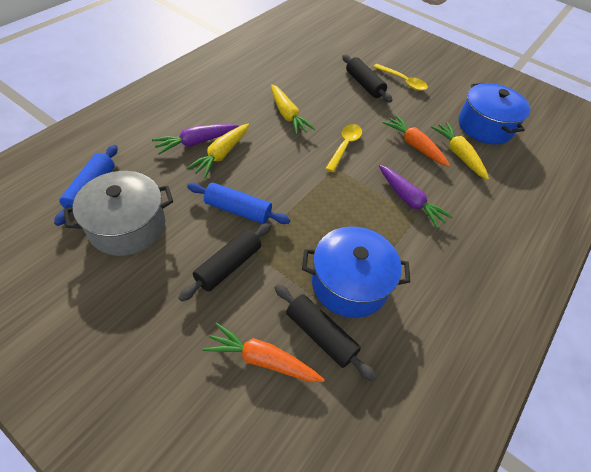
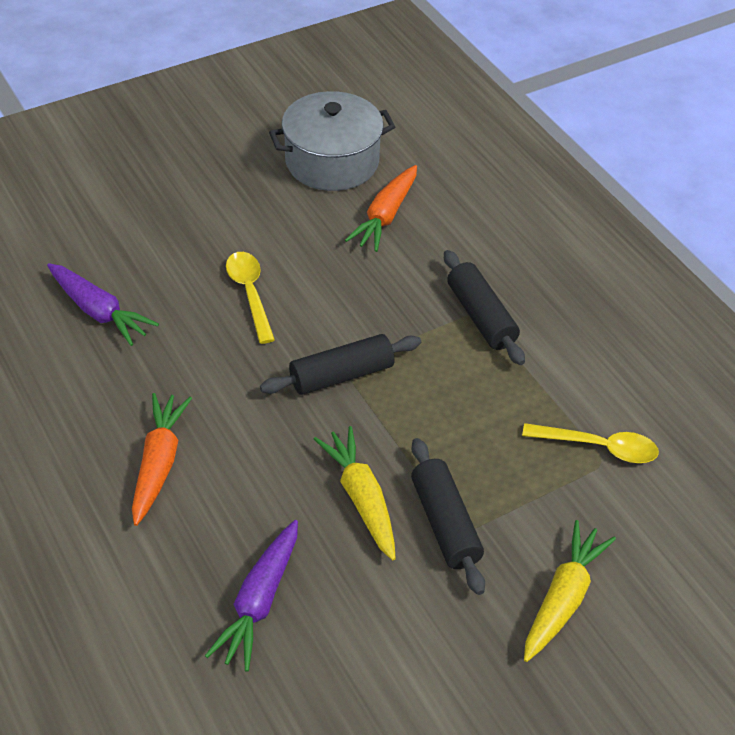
blue pot: [302,226,410,318] [459,83,530,144] = 2 -> none = 0
blue rolling pin: [54,145,117,226] [187,182,290,224] = 2 -> none = 0
yellow carrot: [186,124,249,178] [271,84,315,135] [431,122,489,180] = 3 -> [314,426,396,560] [524,520,616,662] = 2

